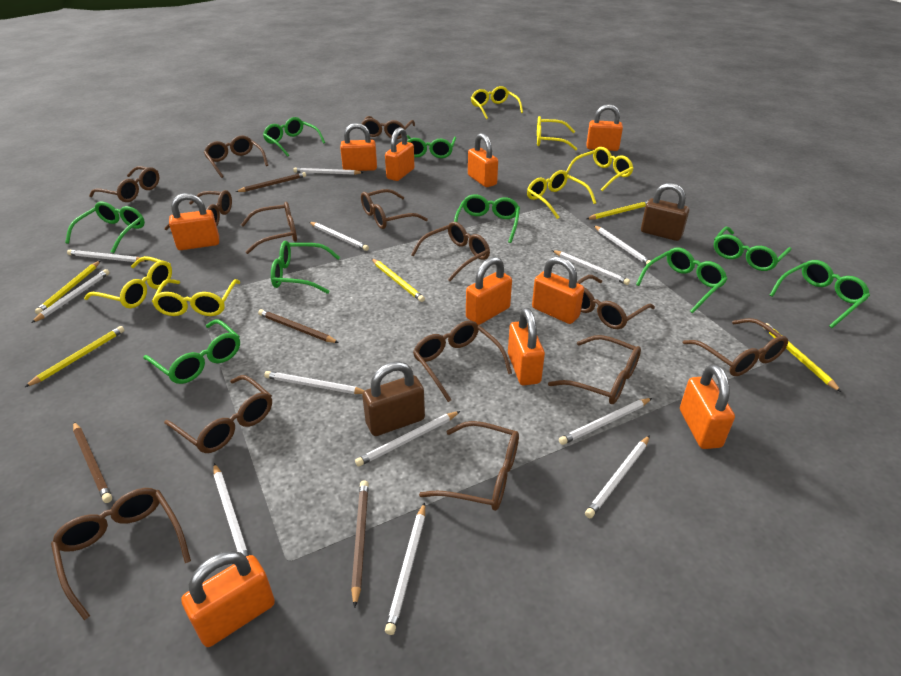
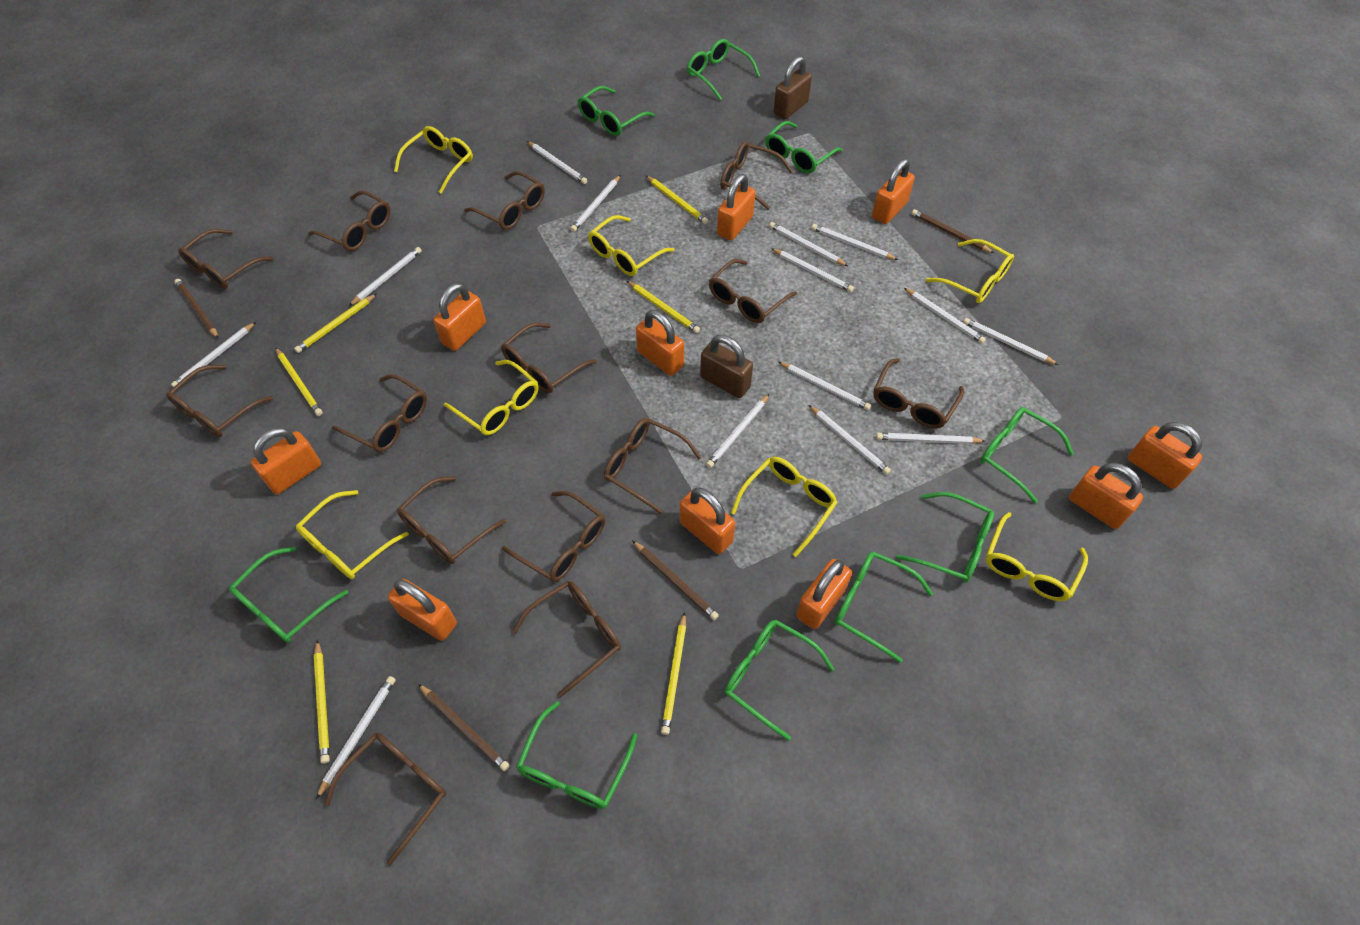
white pencil: [31,269,109,323] [67,250,148,262] [214,463,249,557] [264,371,365,394] [293,168,364,175] [309,222,369,251] [355,411,460,467] [385,502,425,635] [552,250,630,285] [559,398,652,445] [585,435,650,518] [594,225,652,266] = 12 -> [171,322,256,387] [316,676,396,799] [349,247,422,306] [527,141,587,184] [570,175,621,232] [706,394,769,468] [769,222,848,266] [771,248,854,292] [778,362,871,410] [808,405,891,475] [812,224,898,260] [876,433,985,444] [904,288,986,344] [963,318,1059,365] = 14
yellow glasses: [84,256,172,308] [152,279,241,316] [471,86,523,119] [527,170,596,219] [537,116,577,150] [566,147,634,191] = 6 -> [296,490,409,579] [394,126,473,194] [444,360,539,435] [588,215,674,276] [731,457,838,557] [926,239,1014,303] [986,512,1088,601] = 7
yellow pencil: [25,326,125,387] [35,261,100,314] [371,258,425,302] [586,201,648,219] [763,323,841,392] = 5 -> [275,347,323,416] [294,293,377,353] [314,640,330,764] [627,281,700,333] [646,176,708,224] [661,612,686,735] = 6

